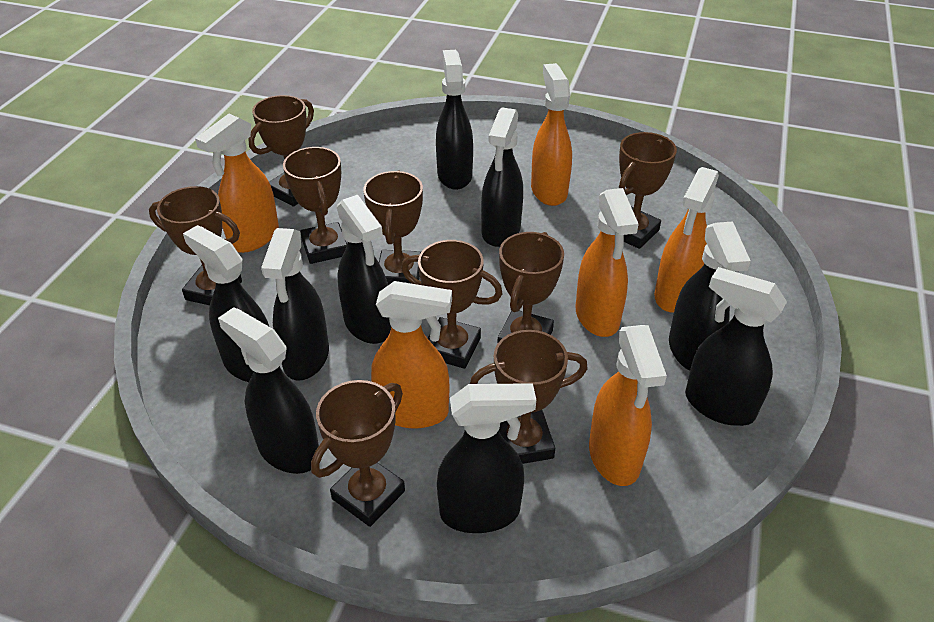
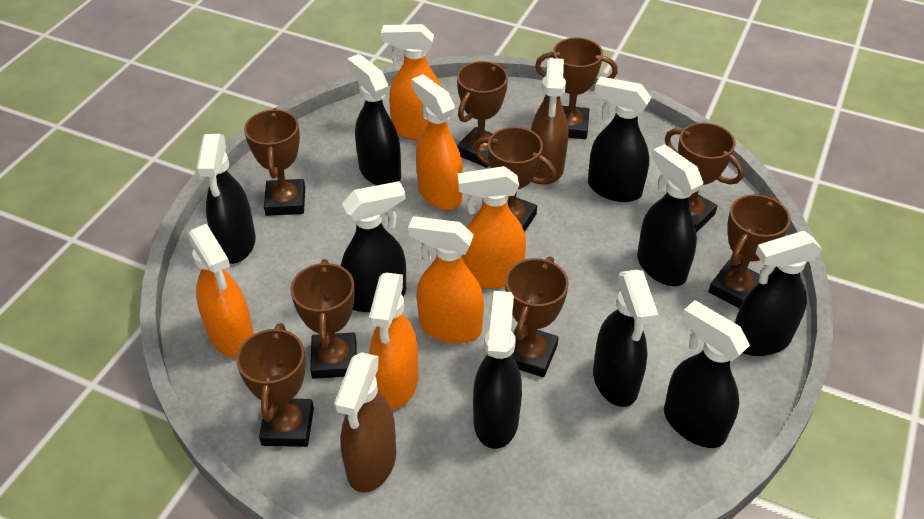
brown spray bottle: none = 0 -> [334,352,396,493] [531,58,568,184] = 2

